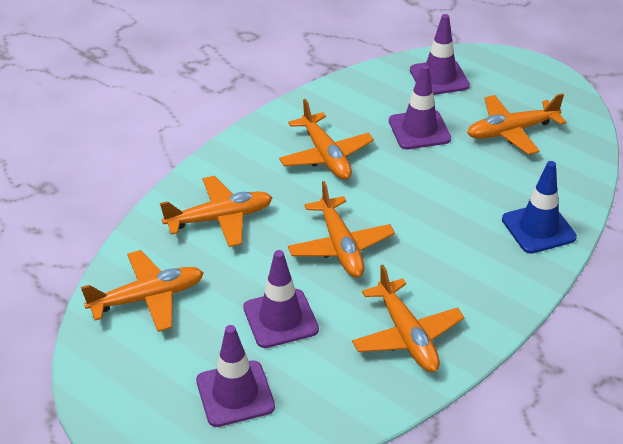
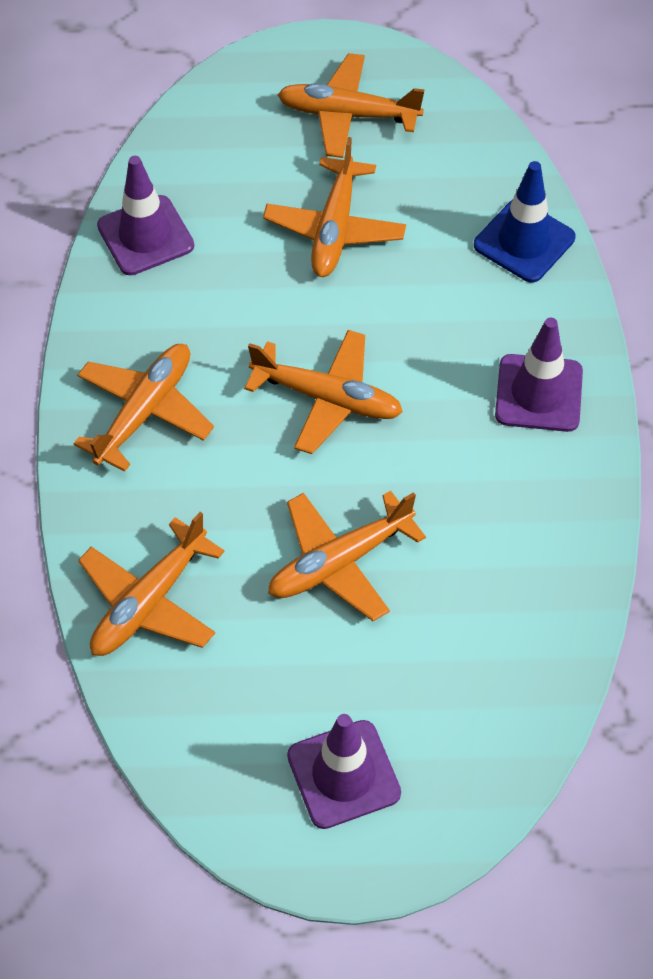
purple traffic cone: [196,325,275,427] [243,250,319,348] [389,65,451,149] [410,14,470,95] = 4 -> [97,156,194,275] [287,714,401,829] [495,318,583,432] = 3

